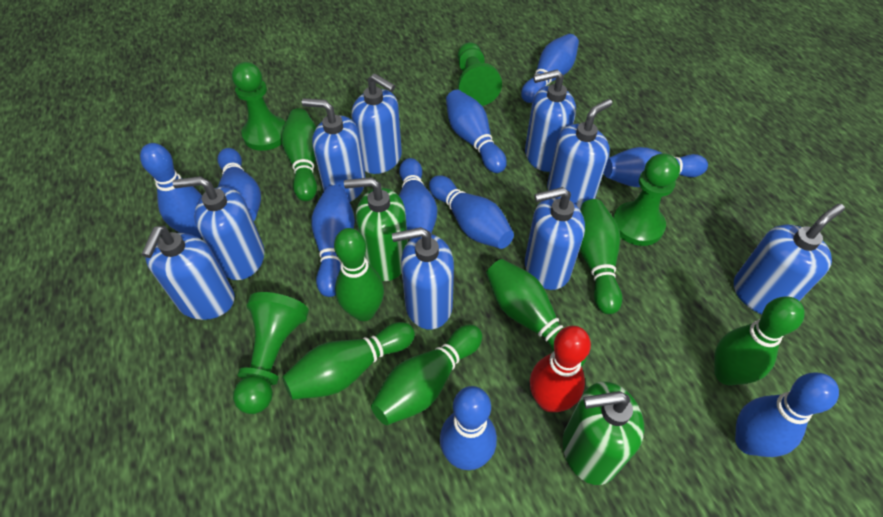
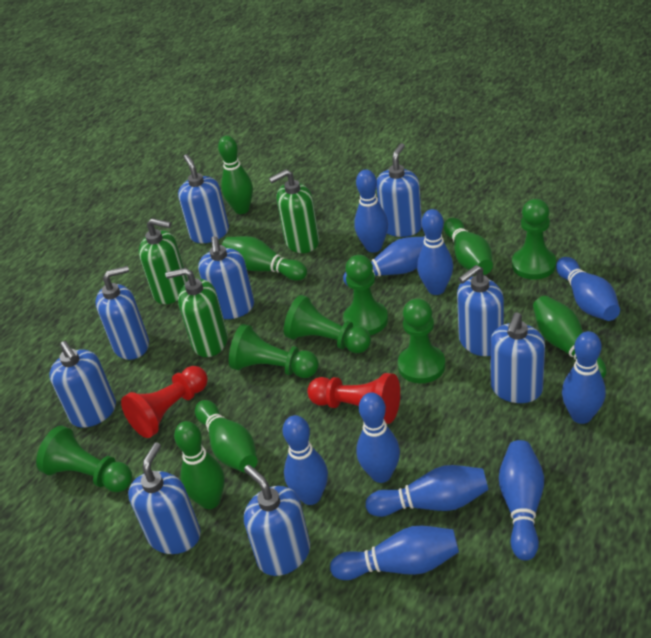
green bowling pin: [281,108,317,201] [282,322,415,400] [334,228,384,321] [371,325,482,425] [486,259,587,366] [579,199,622,314] [714,297,805,385] = 7 -> [174,421,225,509] [195,400,258,473] [218,136,253,214] [222,236,307,281] [444,218,493,275] [533,296,606,378] = 6
green pawn: [232,62,285,151] [233,292,309,414] [458,42,502,106] [613,153,680,246] = 4 -> [36,426,132,492] [229,324,319,378] [284,295,371,353] [343,255,388,335] [398,298,445,383] [512,199,556,280] = 6
green soap dispenser: [344,177,408,281] [563,382,644,485] = 2 -> [139,218,188,304] [165,268,228,357] [269,169,319,253] = 3
red bowling pin: [530,326,591,412] = 1 -> none = 0
red pawn: none = 0 -> [121,366,208,438] [307,373,400,424] = 2

